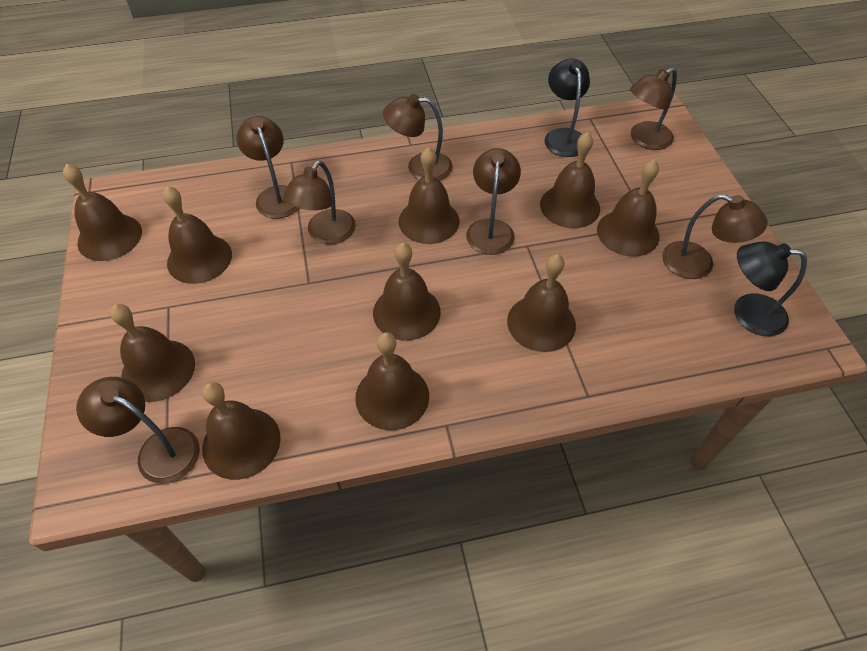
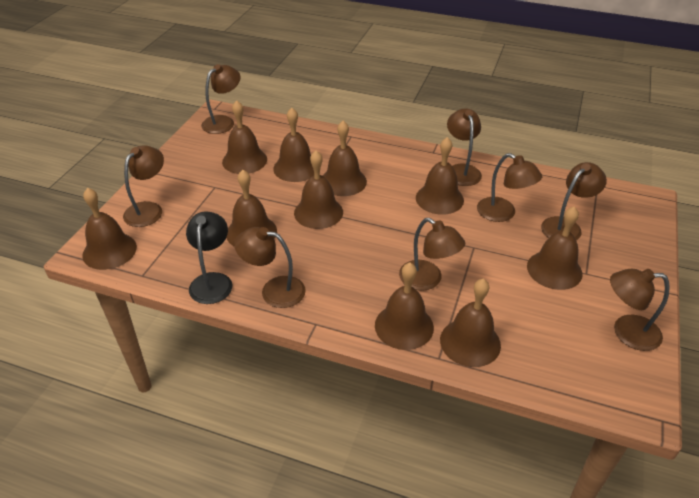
black lamp: [544,59,590,157] [734,241,807,336] = 2 -> [186,211,232,304] = 1
brown lamp: [76,377,200,483] [237,116,299,219] [283,160,356,244] [383,94,453,181] [466,148,521,255] [630,67,677,150] [662,194,768,279] = 7 -> [123,145,164,227] [201,64,240,134] [235,227,306,308] [399,218,465,291] [447,108,482,186] [477,153,542,222] [541,162,607,240] [610,268,670,351] = 8

